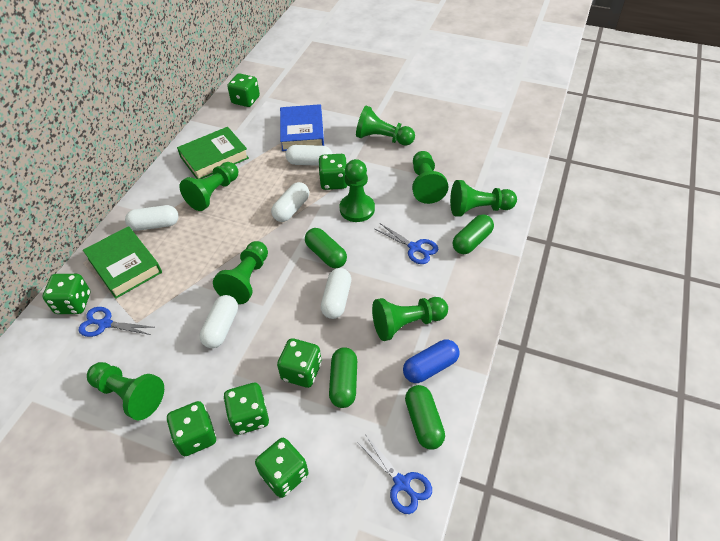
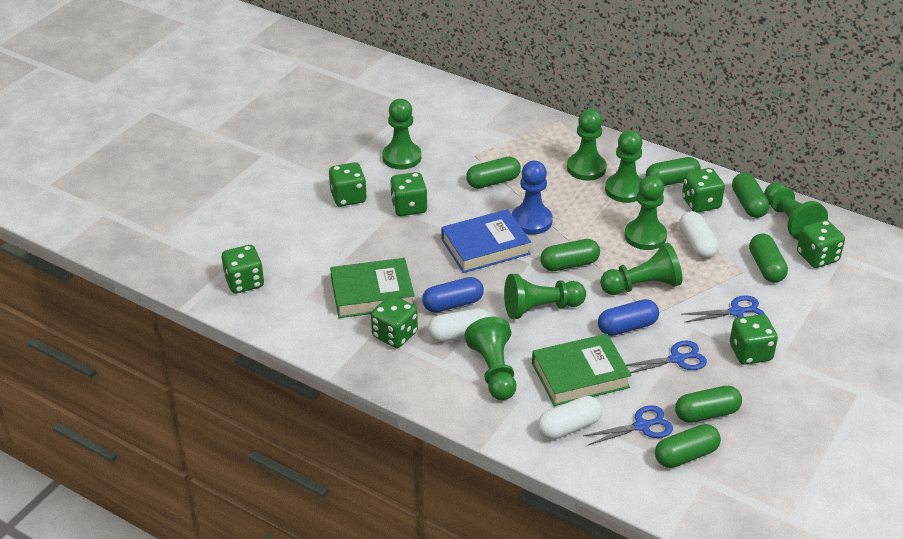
blue capsule: [403,340,460,383] = 1 -> [422,277,484,313] [598,299,659,336] = 2
blue pawn: none = 0 -> [512,161,553,234] = 1
green capsule: [305,228,347,268] [329,347,357,408] [405,385,445,450] [453,214,494,254] = 4 -> [466,157,521,189] [540,239,600,271] [646,157,701,186] [655,424,721,468] [675,386,742,423] [732,173,769,218] [749,234,788,283] = 7
white capsule: [125,205,179,231] [200,295,238,348] [271,182,309,222] [286,145,333,166] [321,268,351,319] = 5 -> [428,309,491,342] [538,396,602,440] [679,211,719,259] = 3

